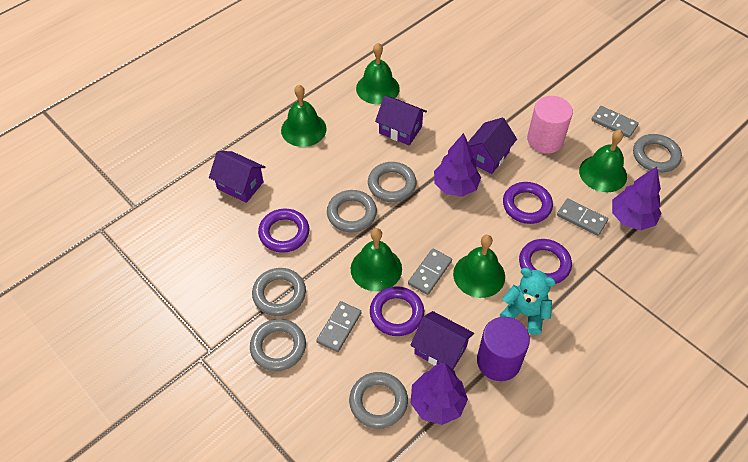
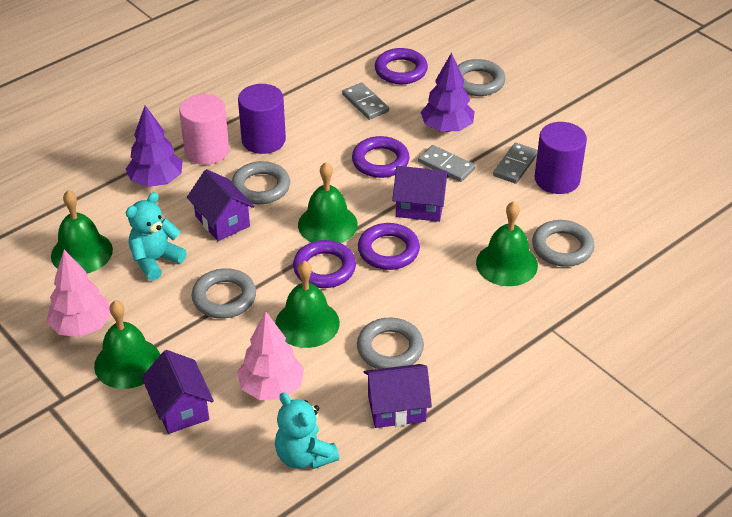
grey domino: [316,301,361,352] [408,248,452,295] [557,198,608,236] [591,106,639,138] = 4 -> [342,83,389,120] [418,145,475,182] [493,143,538,184] = 3
grey ring: [250,319,306,371] [252,268,306,316] [327,190,377,232] [349,372,408,428] [368,162,417,202] [633,134,682,173] = 6 -> [192,268,256,318] [231,161,290,204] [357,318,424,369] [457,59,505,96] [532,220,594,267] = 5
pink tree: none = 0 -> [47,250,111,337] [237,311,304,400] = 2
purple cylinder: [477,317,530,381] = 1 -> [238,84,286,154] [535,122,587,194] = 2
purple tree: [410,363,468,425] [434,133,481,197] [612,166,662,230] = 3 -> [126,105,182,187] [420,52,475,132] = 2
turquoise teddy bear: [500,268,556,335] = 1 -> [126,192,186,281] [275,392,339,469] = 2

